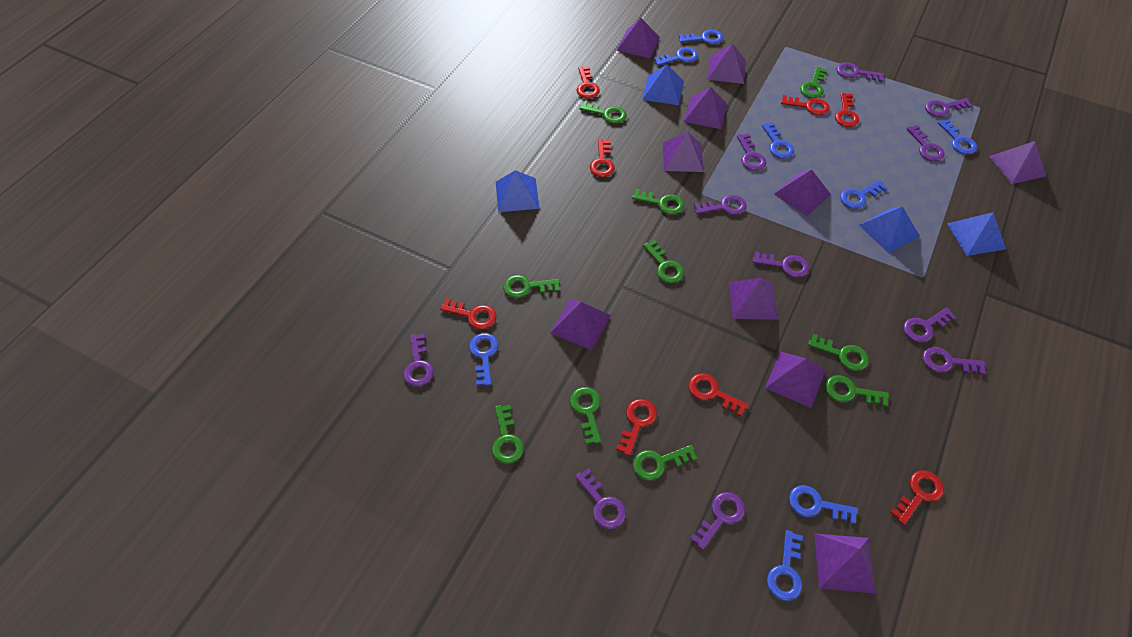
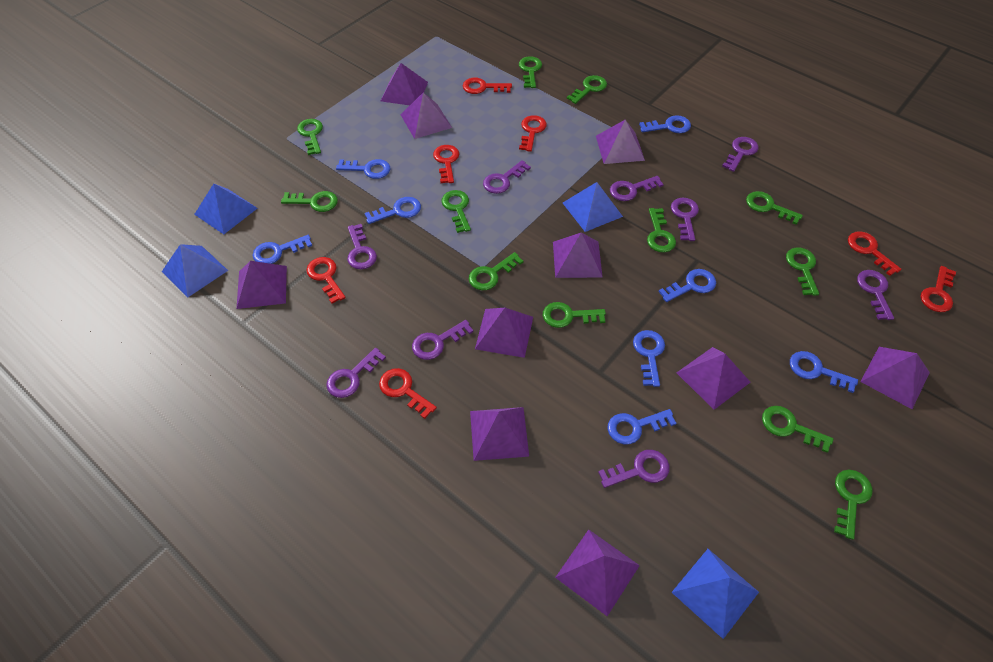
green key: [492,405,524,464] [503,275,560,298] [570,387,601,445] [579,101,627,124] [632,189,684,215] [633,445,698,481] [643,240,684,283] [800,67,827,98] [808,334,869,371] [825,375,889,407] = 10 -> [281,191,338,212] [297,119,323,155] [441,190,471,233] [469,252,523,290] [519,56,542,88] [543,302,606,328] [567,75,607,104] [647,208,676,252] [746,191,803,225] [762,406,834,453] [786,247,819,296] [834,470,873,540] = 12
purple key: [403,334,434,387] [575,468,626,529] [690,492,745,550] [694,195,747,215] [737,134,766,171] [753,251,809,278] [836,62,884,82] [903,307,957,343] [907,125,945,161] [923,347,986,375] [925,98,973,117] = 11 -> [326,348,386,398] [347,224,377,269] [412,320,474,360] [483,160,531,194] [598,450,670,488] [610,176,664,201] [671,198,699,241] [722,137,759,172] [857,270,894,320] = 9
red key: [440,298,497,330] [576,66,600,99] [590,140,615,177] [616,399,657,456] [688,373,748,417] [781,95,830,115] [835,93,859,127] [891,470,944,525] = 8 -> [306,257,346,304] [379,368,437,419] [433,145,459,183] [463,78,512,94] [519,115,547,152] [848,231,901,276] [921,266,956,312] = 7

